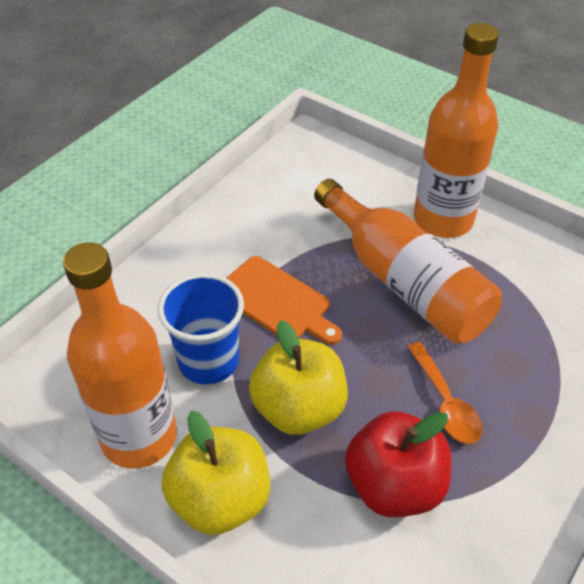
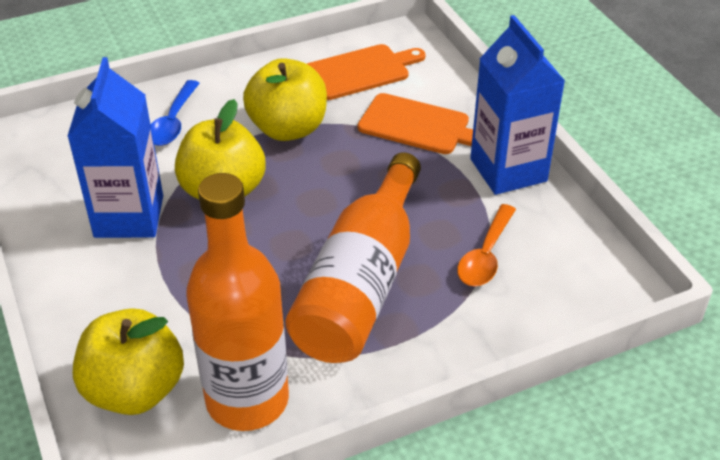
blue carton: none = 0 -> [67,57,163,238] [470,15,565,195] = 2
blue cup: [158,273,244,384] = 1 -> none = 0
blue spoon: none = 0 -> [151,80,200,146] = 1
orange bottle: [63,242,177,469] [314,179,502,344] [414,23,499,238] = 3 -> [186,173,289,431] [285,153,421,363] = 2
orange cutting board: [226,256,342,345] = 1 -> [307,44,426,100] [358,93,473,154] = 2
red apple: [345,411,451,517] = 1 -> none = 0
yellow apple: [162,411,270,535] [249,320,348,435] = 2 -> [73,308,184,415] [175,99,266,200] [243,58,327,141] = 3

